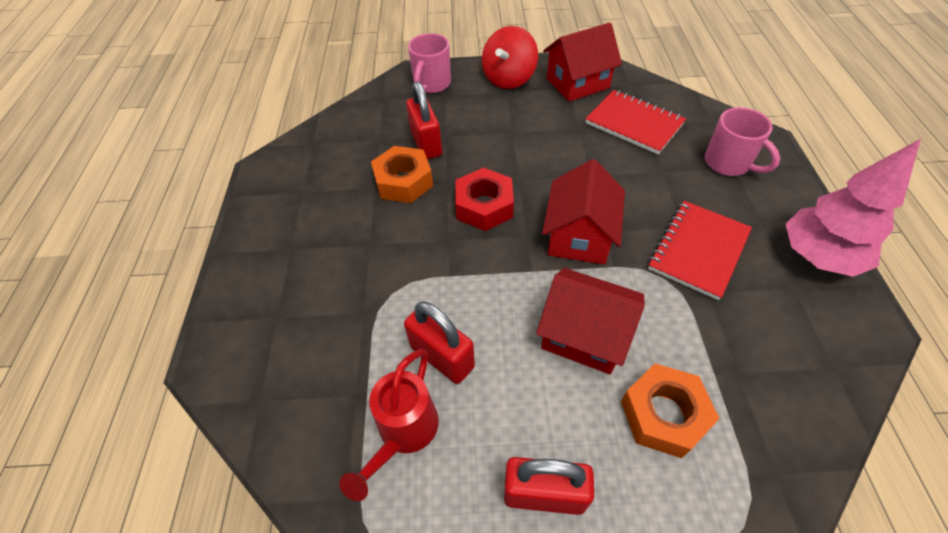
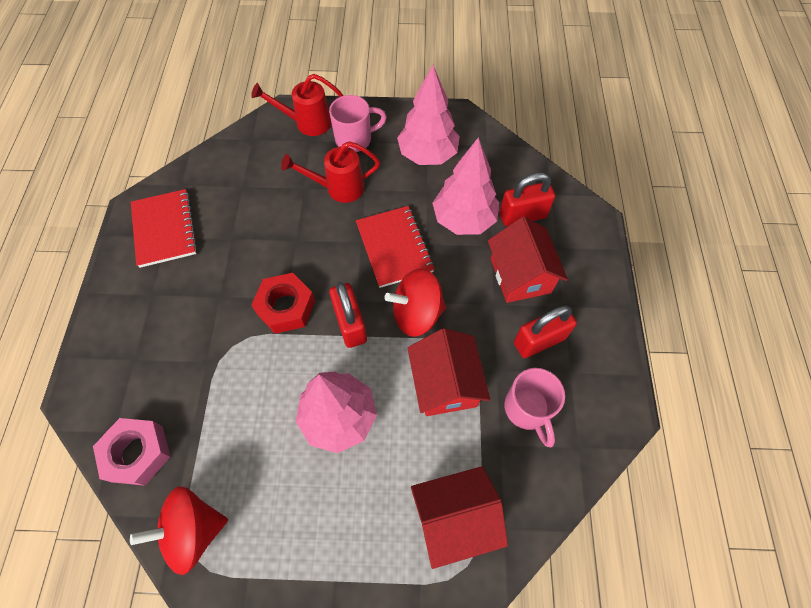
orange nut: [371,146,433,203] [621,364,720,458] = 2 -> none = 0
pink nut: none = 0 -> [93,418,171,486] = 1
pink tree: [785,139,921,277] = 1 -> [296,371,377,453] [397,65,460,165] [433,137,499,235] = 3
red spinning top: [482,26,538,89] = 1 -> [130,486,228,575] [384,269,446,337] = 2
red watering can: [340,349,439,501] = 1 -> [251,74,343,136] [281,141,380,203] = 2

